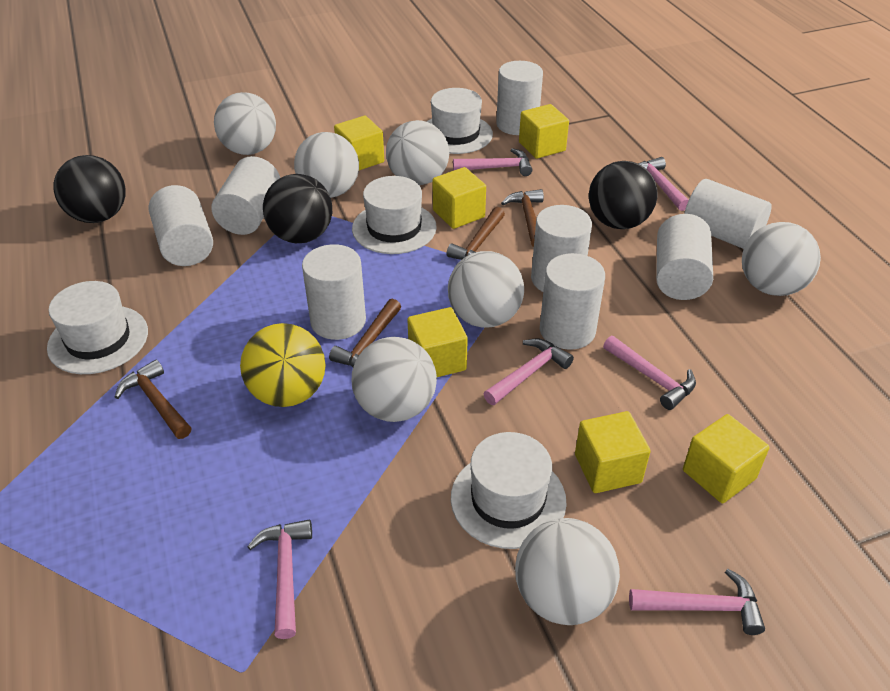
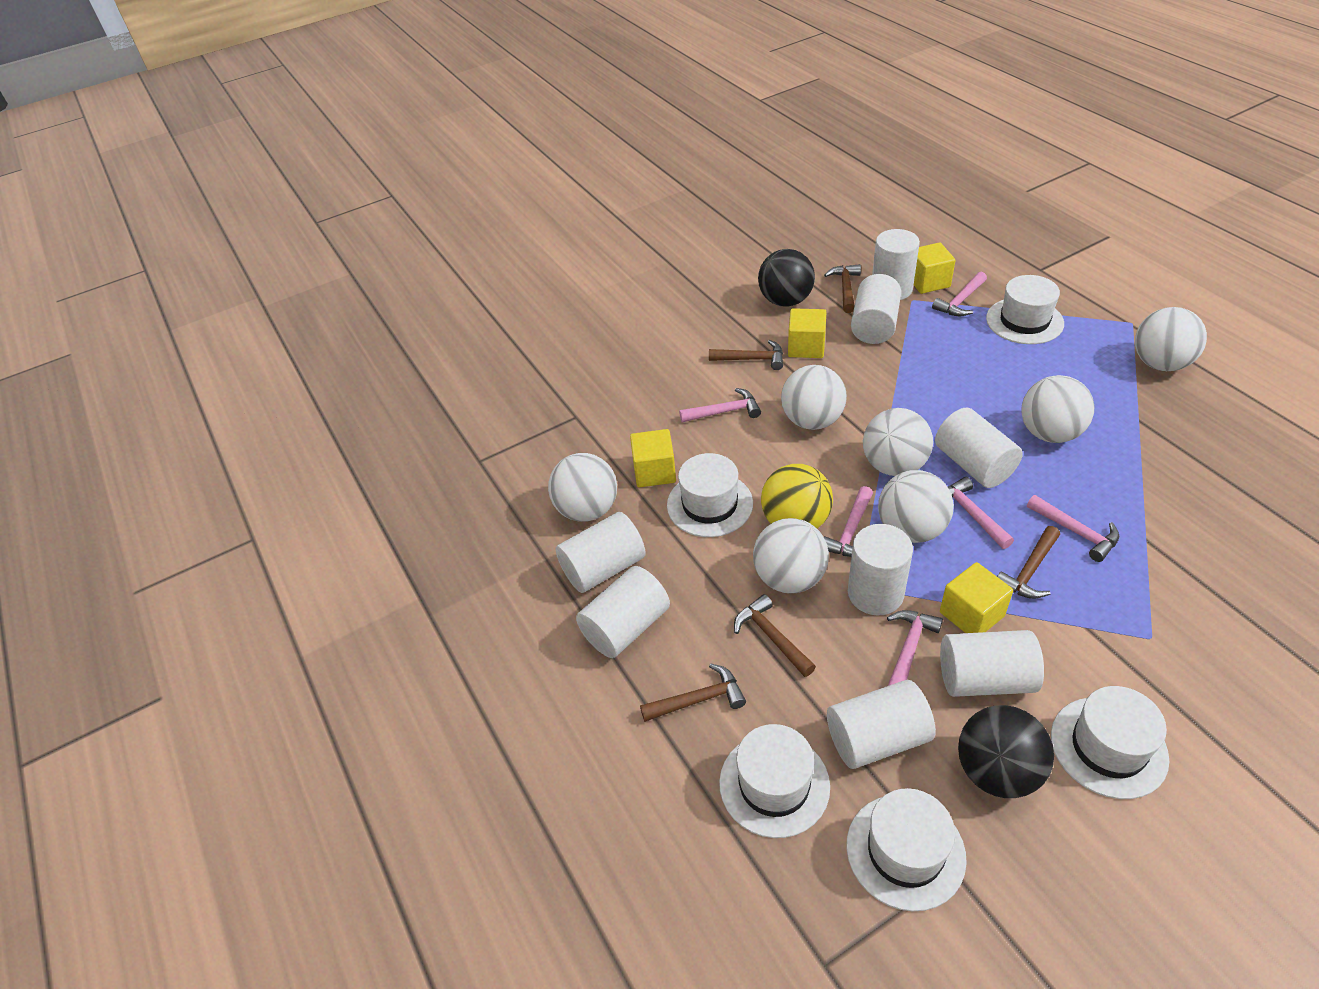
black ball: [53,155,126,223] [263,174,332,243] [589,161,657,229] = 3 -> [758,249,815,307] [958,705,1054,798] = 2
brown hammer: [115,360,191,439] [329,299,401,367] [447,207,505,260] [501,189,544,247] = 4 -> [640,663,746,722] [709,340,783,370] [734,594,816,677] [824,264,861,313] [997,526,1060,599] = 5
white hat: [47,281,148,374] [352,176,437,254] [427,88,493,154] [451,432,566,549] = 4 -> [667,453,753,537] [719,724,830,838] [846,788,967,912] [986,275,1064,344] [1051,686,1169,799] = 5
yellow cube: [334,116,384,170] [407,307,468,377] [432,167,486,229] [519,104,569,159] [575,411,651,493] [683,414,769,503] = 6 -> [630,429,676,487] [788,308,826,358] [914,242,956,294] [940,562,1013,633] = 4

